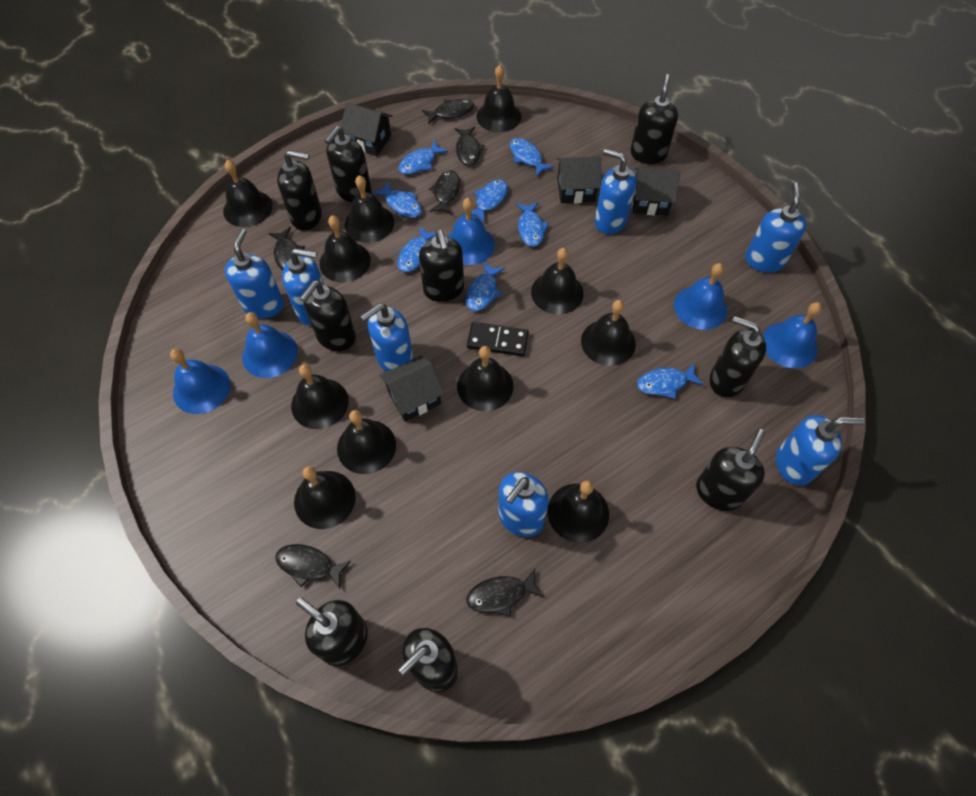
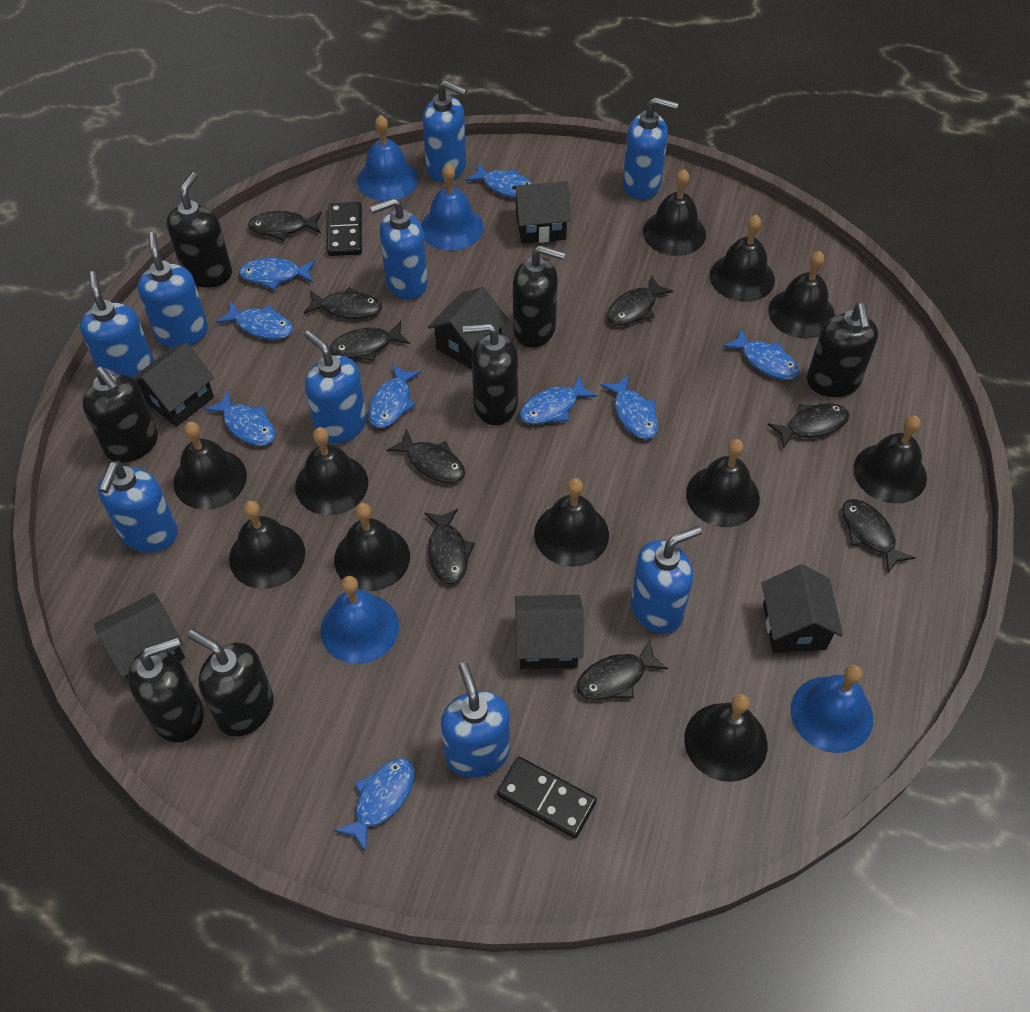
black domino: [467,322,529,356] = 1 -> [327,202,362,256] [497,757,597,839] = 2
black fish: [268,227,305,270] [275,544,351,589] [422,99,474,124] [429,170,460,215] [455,127,485,166] [467,569,544,617] = 6 -> [248,211,322,241] [304,287,382,319] [330,321,410,361] [386,429,465,483] [425,508,475,584] [576,640,668,700] [607,275,673,325] [768,403,850,449] [842,499,915,573] = 9
black house: [341,103,393,156] [380,356,445,422] [556,156,601,203] [633,168,680,216] = 4 -> [94,593,185,679] [132,343,214,427] [428,287,508,369] [512,181,571,244] [515,595,584,669] [762,564,843,653] = 6
black soap dispenser: [277,150,322,230] [296,597,368,666] [300,281,356,351] [325,126,372,202] [398,628,458,692] [419,230,464,302] [631,74,678,164] [696,429,765,511] [710,316,766,398] = 9 -> [82,367,158,463] [128,637,204,742] [167,172,232,288] [187,630,274,736] [463,323,518,425] [513,245,565,348] [807,303,878,397] = 7
blue bell: [170,349,230,414] [242,312,298,378] [447,198,495,265] [674,263,727,330] [763,302,822,368] = 5 -> [320,576,399,664] [357,115,418,201] [421,164,483,251] [791,665,873,753] = 4
blue fish: [373,181,422,218] [397,226,436,272] [399,141,448,174] [465,179,508,223] [466,262,505,311] [510,138,554,176] [516,202,549,247] [637,364,704,399] = 8 -> [204,390,275,446] [216,302,293,339] [239,258,315,290] [334,758,415,852] [368,364,421,428] [465,163,532,198] [519,375,597,424] [600,375,658,439] [723,329,799,380] = 9
blue soap dispenser: [225,229,284,318] [282,248,324,325] [360,303,414,372] [498,472,549,537] [595,149,637,234] [745,182,807,273] [776,415,865,486] = 7 -> [80,271,154,382] [98,461,178,553] [138,232,208,348] [304,330,367,444] [370,198,428,300] [422,80,467,182] [441,662,510,777] [623,97,678,200] [631,526,702,634] = 9

